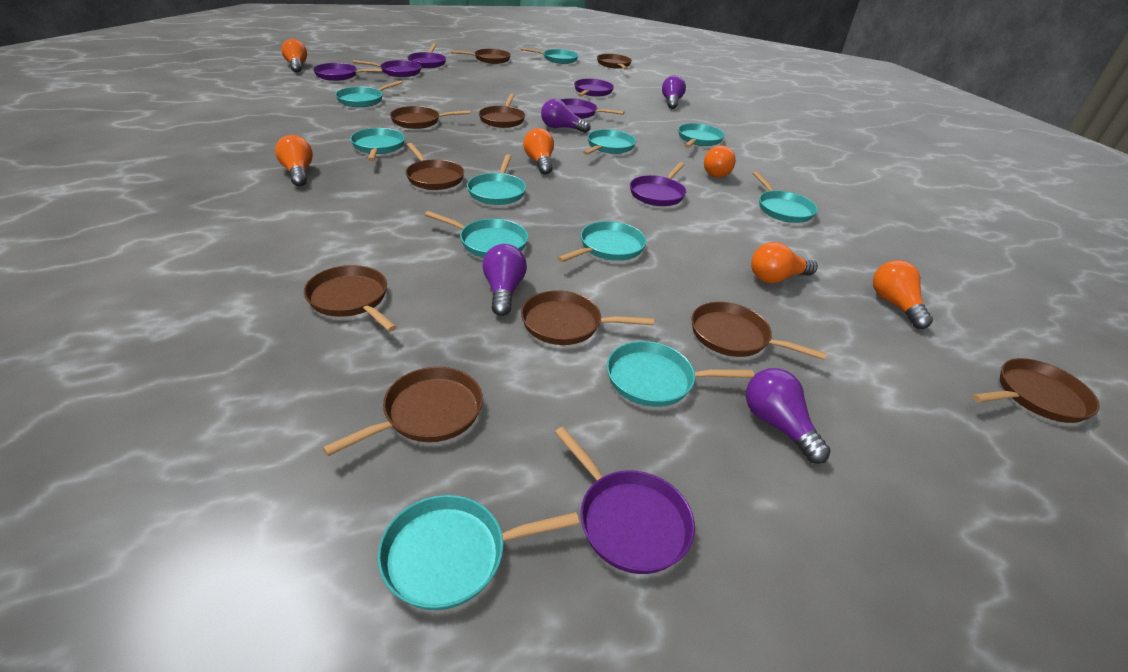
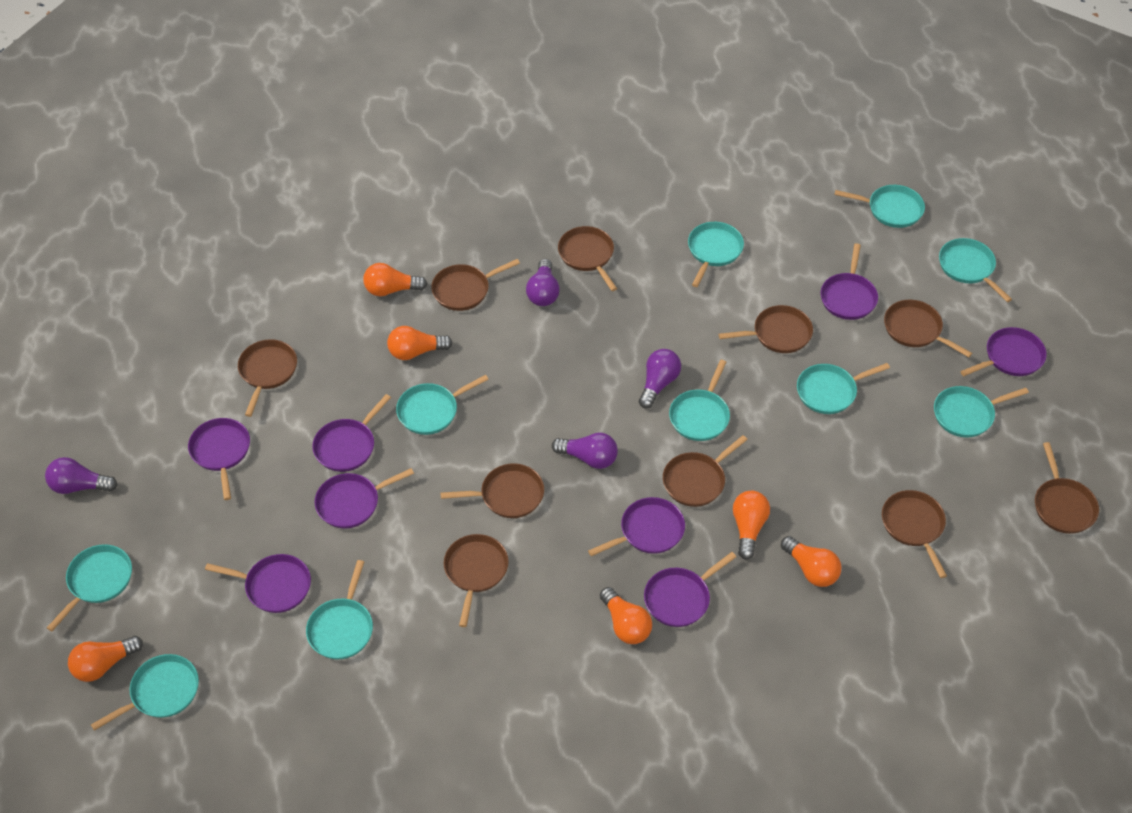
purple pan: [313,63,383,81] [353,60,421,77] [407,43,446,68] [555,427,695,574] [560,98,624,119] [574,79,614,97] [630,162,686,206] = 7 -> [188,418,250,500] [205,554,311,613] [312,394,391,472] [315,468,414,528] [588,497,685,556] [644,552,736,627] [820,243,878,320] [960,327,1047,376] = 8
turquoise pan: [335,80,403,107] [350,128,405,161] [378,495,579,610] [425,211,528,258] [467,154,526,205] [521,48,579,64] [557,221,646,262] [583,129,636,155] [607,341,754,407] [678,123,725,148] [753,171,818,223] = 11 -> [47,544,132,631] [91,654,199,731] [306,560,373,659] [396,375,489,435] [669,360,730,441] [688,222,744,287] [797,363,890,414] [835,185,925,228] [934,386,1029,438] [939,238,1012,302] = 10

